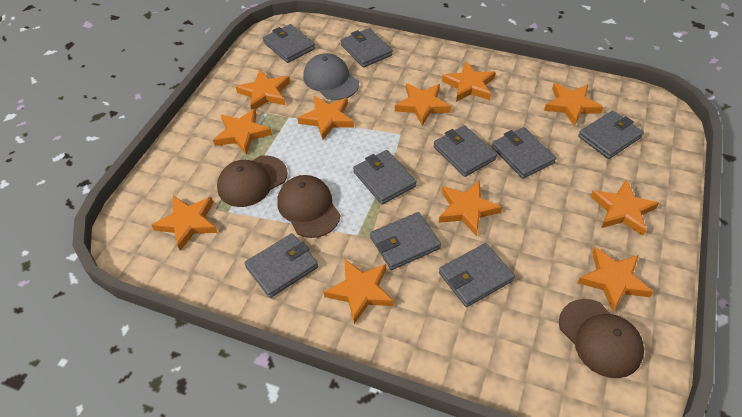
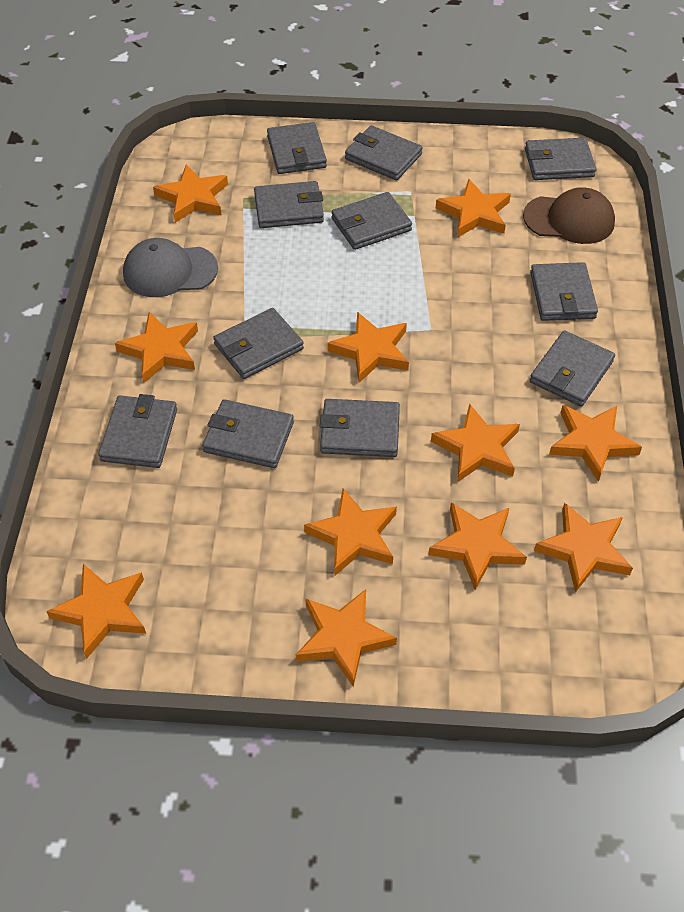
brown cap: [217,155,287,207] [277,175,340,238] [559,299,644,378] = 3 -> [523,187,615,244] = 1
grey wallet: [244,233,318,298] [263,24,315,63] [341,28,393,68] [353,150,417,204] [370,212,441,270] [433,125,497,177] [439,243,515,307] [492,127,556,179] [578,110,644,159] = 9 -> [98,394,177,468] [203,399,294,468] [213,308,304,379] [254,181,324,228] [267,122,327,174] [320,399,400,457] [331,192,412,250] [345,126,423,180] [525,138,596,180] [530,262,598,321] [530,330,615,407] = 11

